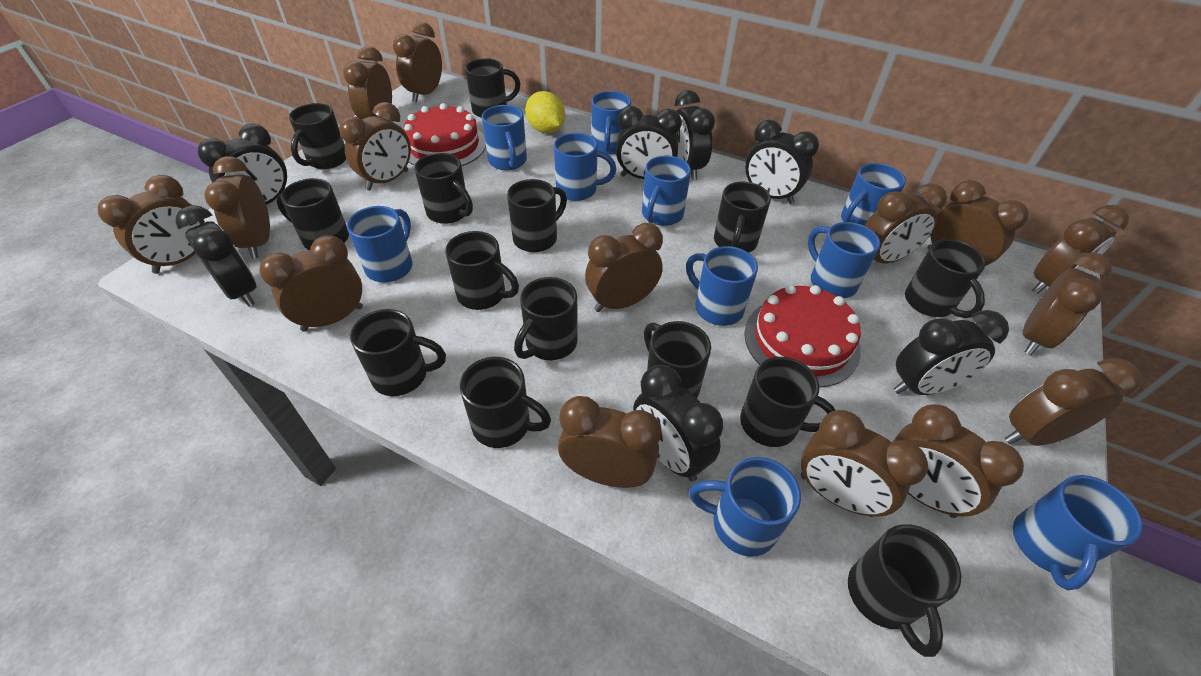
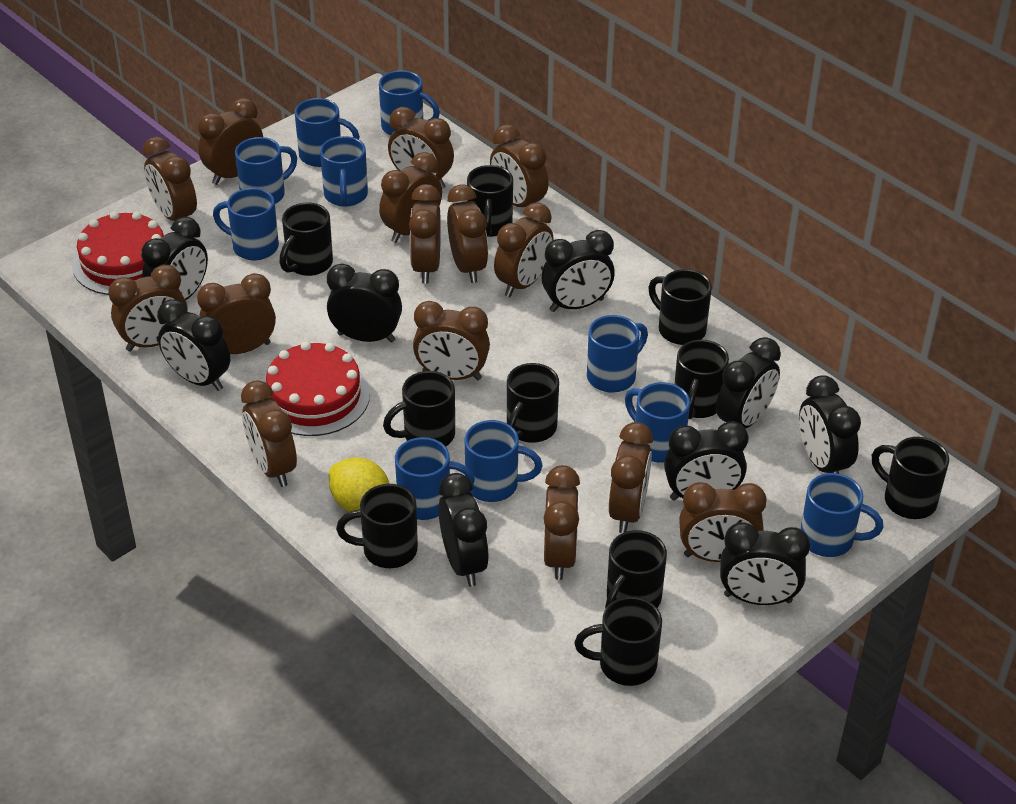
black clock: [175,205,257,307] [198,123,287,205] [616,106,682,179] [633,365,723,482] [674,90,715,180] [745,120,819,204] [894,310,1009,395] = 7 -> [141,217,208,300] [157,300,230,391] [327,264,402,342] [439,473,489,586] [542,230,615,312] [664,421,748,501] [716,337,781,429] [720,522,810,605] [799,375,861,474] = 9
black mug: [277,178,349,250] [289,103,346,169] [350,309,446,396] [414,153,473,224] [445,231,519,310] [460,357,551,448] [465,58,521,118] [507,179,567,252] [514,277,578,360] [644,321,711,398] [714,182,771,253] [740,357,836,447] [848,524,961,657] [905,239,986,318] = 14 -> [279,203,333,276] [336,484,418,568] [383,371,455,446] [467,165,513,237] [507,363,559,443] [574,596,662,686] [605,530,667,608] [648,269,712,345] [675,340,729,419] [872,437,949,519] = 10

